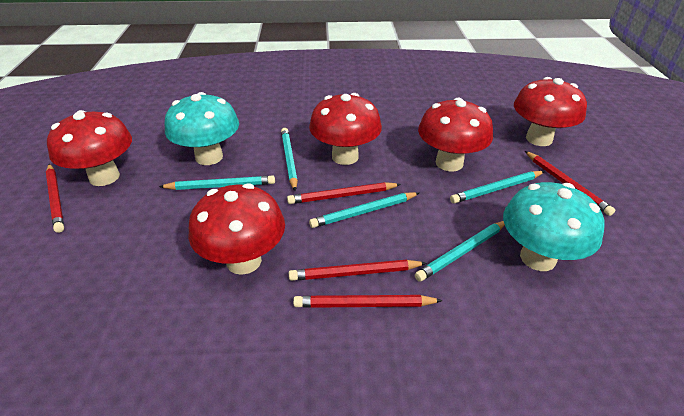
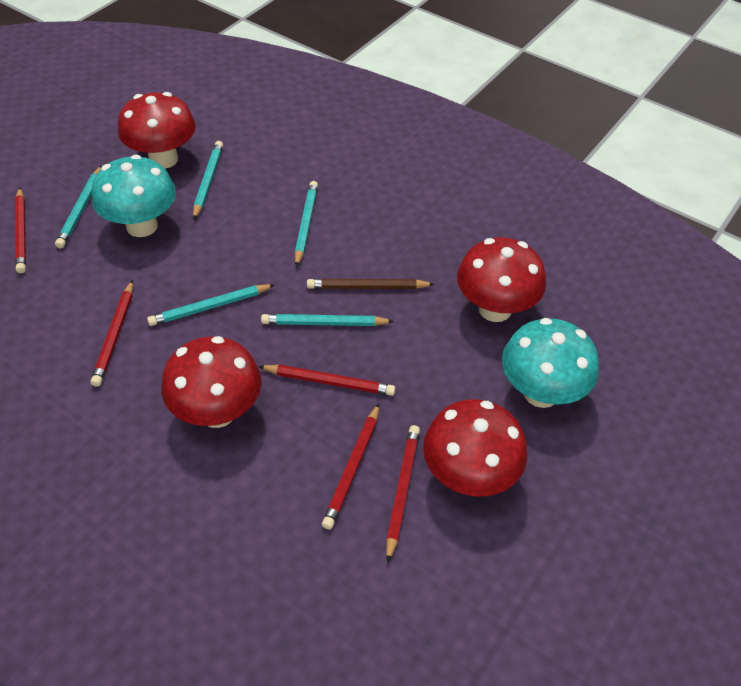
brown pencil: none = 0 -> [307,279,434,289] = 1
red mushroom: [47,110,132,186] [188,183,285,275] [309,93,382,165] [418,98,493,172] [514,77,587,146] = 5 -> [118,92,196,169] [161,336,261,428] [423,399,527,497] [457,237,546,322] = 4

